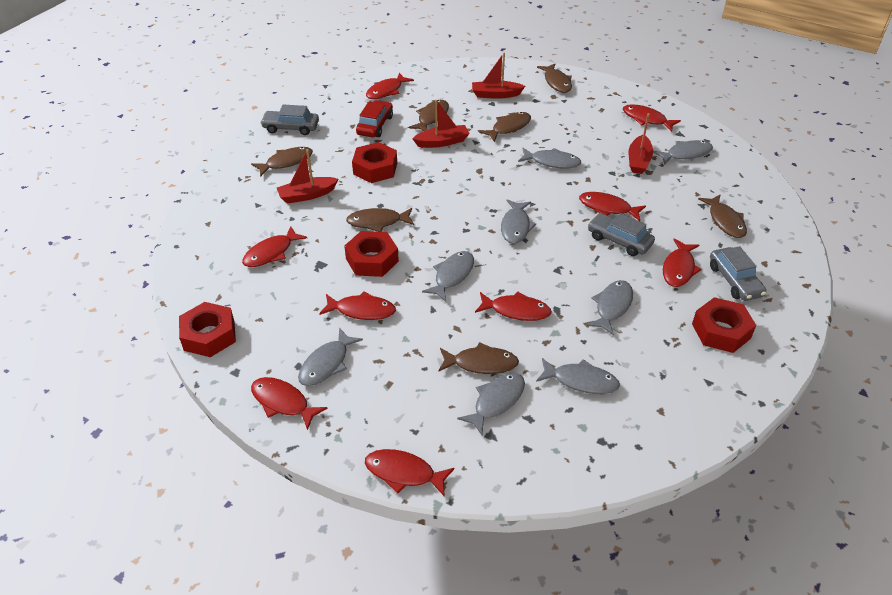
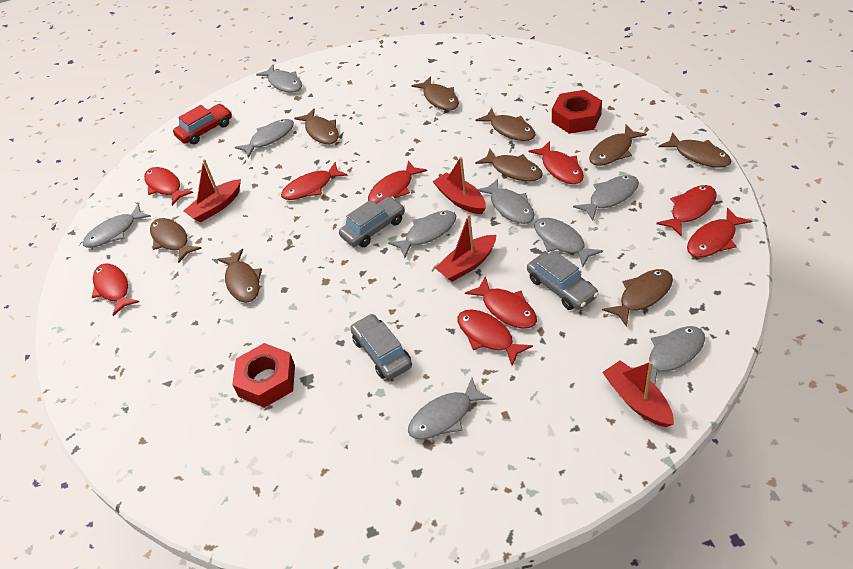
brown fish: [251,147,313,177] [346,208,414,232] [409,100,449,131] [438,342,519,374] [479,112,531,142] [537,63,572,93] [698,194,747,238] = 7 -> [150,218,202,263] [217,249,262,303] [294,109,339,144] [412,76,459,111] [475,108,536,141] [476,149,543,181] [589,125,647,166] [602,269,673,327] [658,132,731,168] = 9
grey fish: [298,328,363,386] [422,251,474,302] [457,373,525,435] [501,199,536,244] [518,148,581,168] [536,358,620,394] [586,280,633,336] [653,140,713,165] = 8 -> [83,204,151,248] [235,119,294,158] [256,65,302,93] [388,211,456,258] [408,378,492,439] [477,178,534,224] [534,218,603,267] [573,175,639,221] [632,326,705,385] = 9
red nut: [179,302,236,357] [344,231,399,277] [352,142,397,183] [692,297,756,353] = 4 -> [232,343,295,408] [552,90,602,134] = 2

